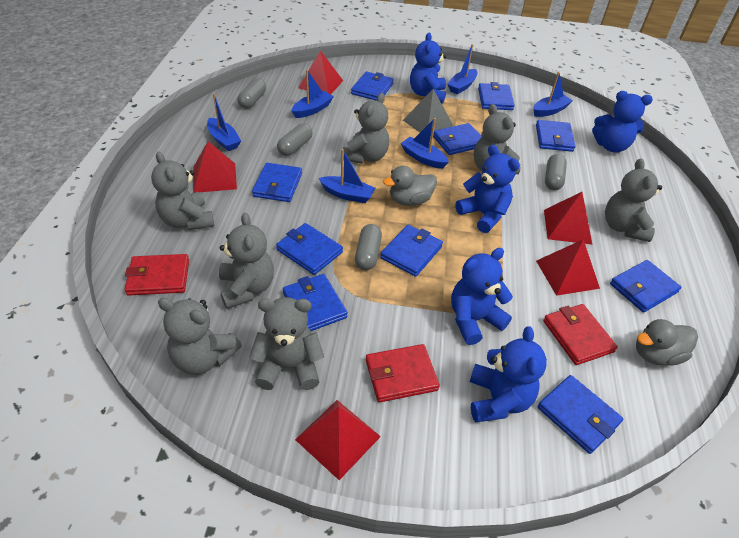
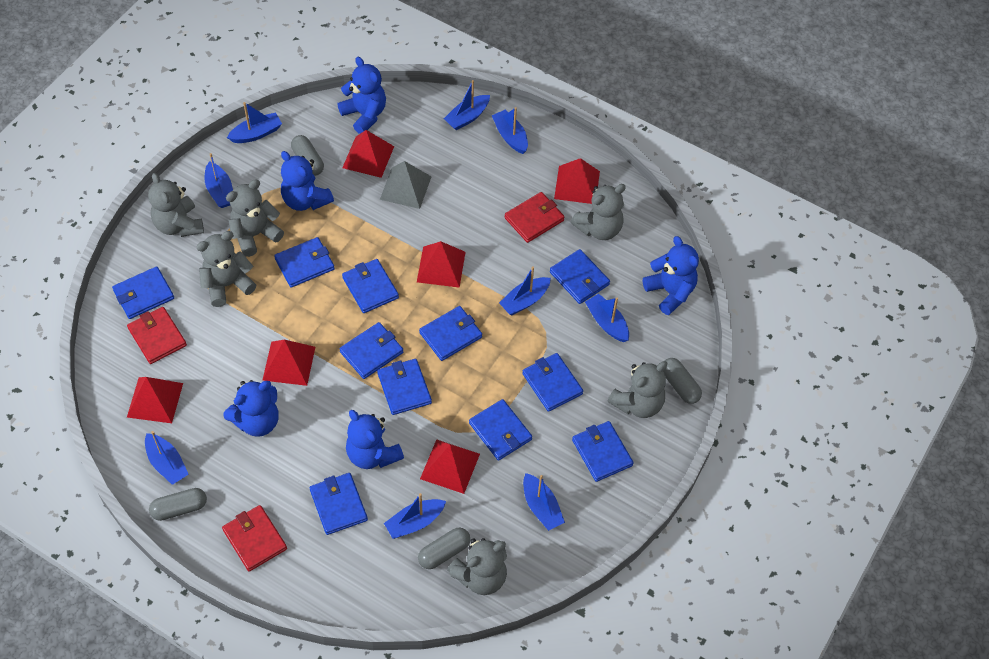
blue boat: [207,93,241,151] [292,70,334,118] [319,149,375,203] [401,118,449,169] [447,44,478,94] [533,71,573,117] = 6 -> [145,431,189,485] [204,153,233,208] [227,102,282,143] [384,493,446,539] [444,80,490,130] [492,107,528,154] [499,266,551,315] [523,473,565,531] [585,294,629,342] = 9
blue wallet: [252,163,302,202] [276,223,343,275] [283,274,348,331] [351,71,394,101] [380,224,443,277] [433,123,482,155] [478,82,515,110] [536,120,576,152] [537,375,623,454] [610,260,681,313] = 10 -> [112,266,174,319] [274,237,335,288] [309,473,368,535] [340,322,404,379] [342,259,399,313] [377,359,432,415] [419,306,482,361] [469,399,532,461] [522,353,583,412] [550,249,610,304] [572,421,634,482] = 11
grey duck: [383,166,437,206] [636,319,698,366] = 2 -> none = 0
grey teddy bear: [151,152,214,230] [158,298,242,375] [219,213,274,309] [249,297,324,390] [343,93,389,164] [474,104,521,174] [605,158,662,242] = 7 -> [148,173,204,237] [196,231,256,307] [226,179,284,257] [447,538,507,595] [571,184,626,240] [608,361,667,418] = 6
red pyramid: [193,142,237,193] [295,400,381,480] [298,50,343,95] [536,239,600,296] [544,192,592,244] = 5 -> [127,377,183,423] [262,340,315,386] [342,130,394,178] [417,241,465,288] [420,439,480,494] [554,158,600,204] = 6

